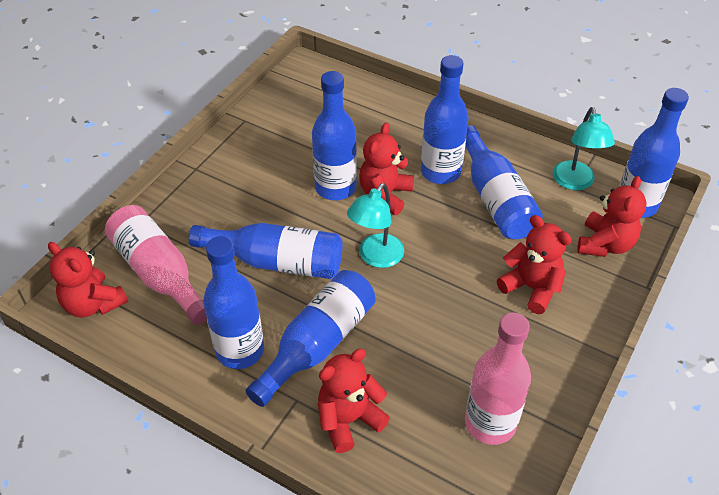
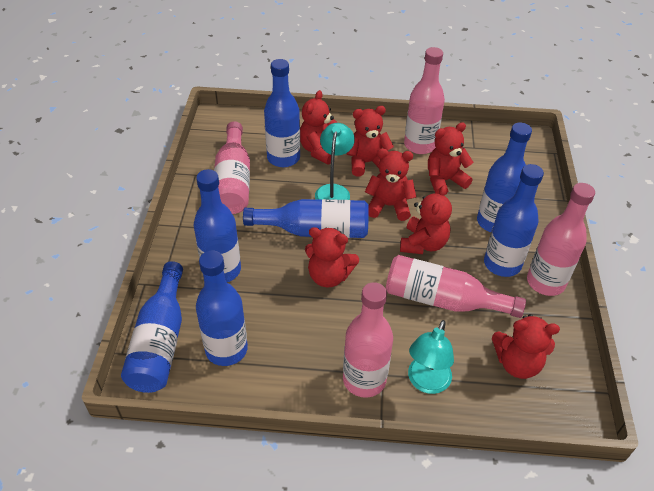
pink bottle: [105,205,207,325] [465,313,531,445] = 2 -> [214,121,250,214] [343,282,393,398] [386,255,526,318] [404,47,445,154] [527,183,595,296] = 5
red teddy bear: [48,242,128,317] [318,348,390,453] [359,122,414,215] [497,215,572,314] [577,176,647,257] = 5 -> [300,90,337,165] [305,227,359,287] [347,106,394,176] [365,149,416,221] [400,185,452,254] [428,122,473,195] [492,314,560,379] = 7

